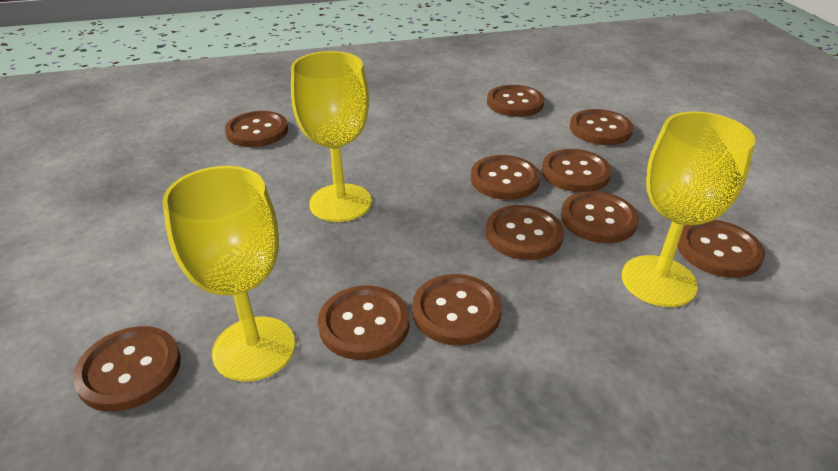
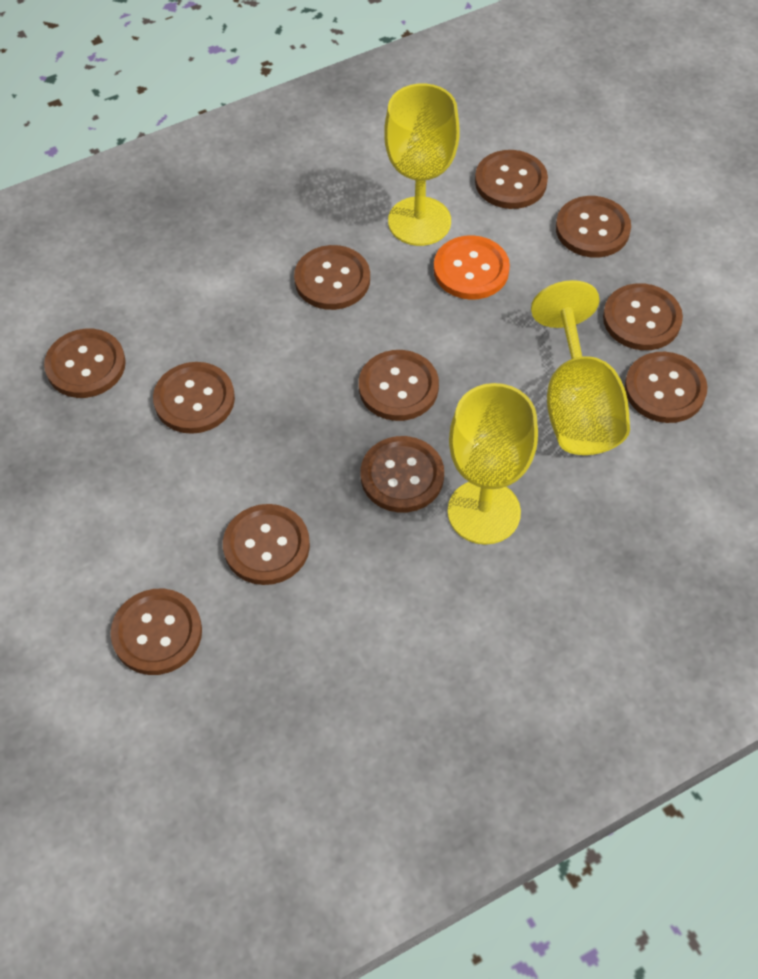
orange button: none = 0 -> [434,235,510,300] = 1

